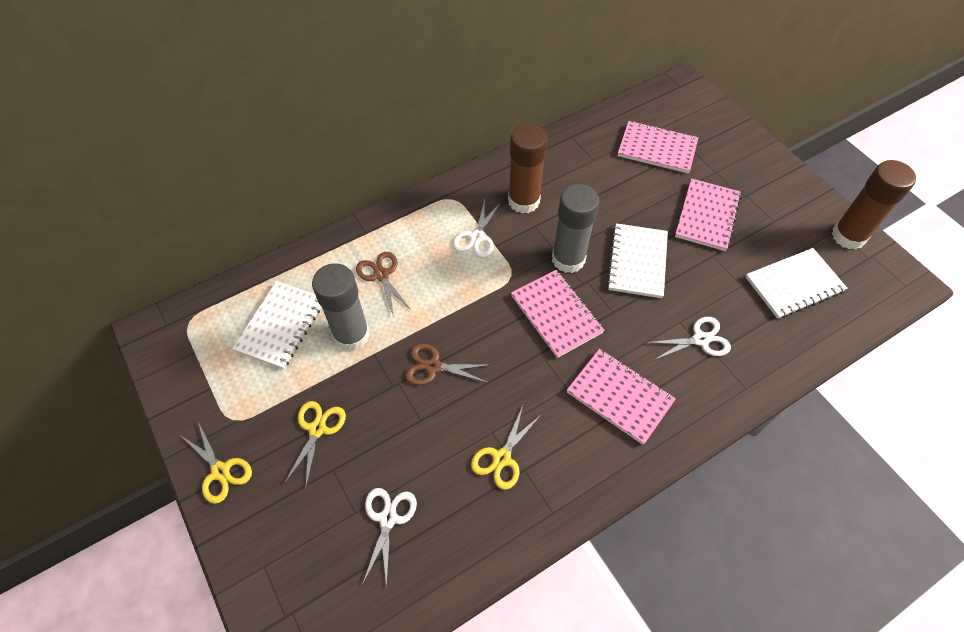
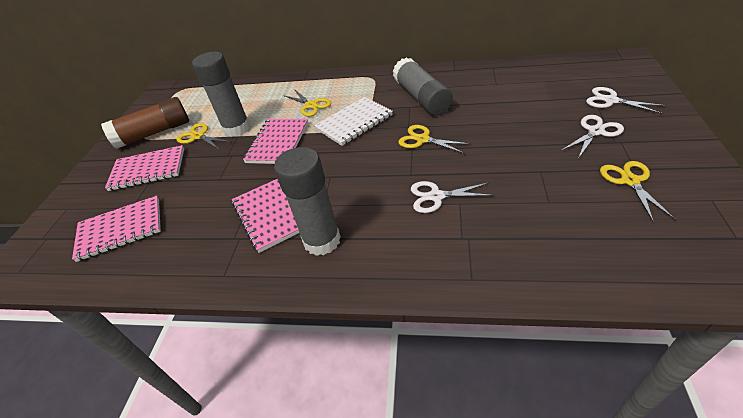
brown glue stick: [508,124,548,214] [831,160,916,250] = 2 -> [101,97,189,149] = 1
brown scissors: [356,252,411,314] [406,344,489,385] = 2 -> none = 0
grey glue stick: [312,263,370,351] [552,184,599,273] = 2 -> [192,52,250,137] [274,147,341,256] [393,57,453,115] = 3
white notebook: [232,281,321,369] [607,223,668,298] [746,248,847,319] = 3 -> [314,97,393,146] = 1
yellow scissors: [180,422,252,504] [284,401,346,486] [471,406,542,490] = 3 -> [177,123,231,150] [283,89,331,116] [399,125,470,154] [600,161,676,222] = 4

